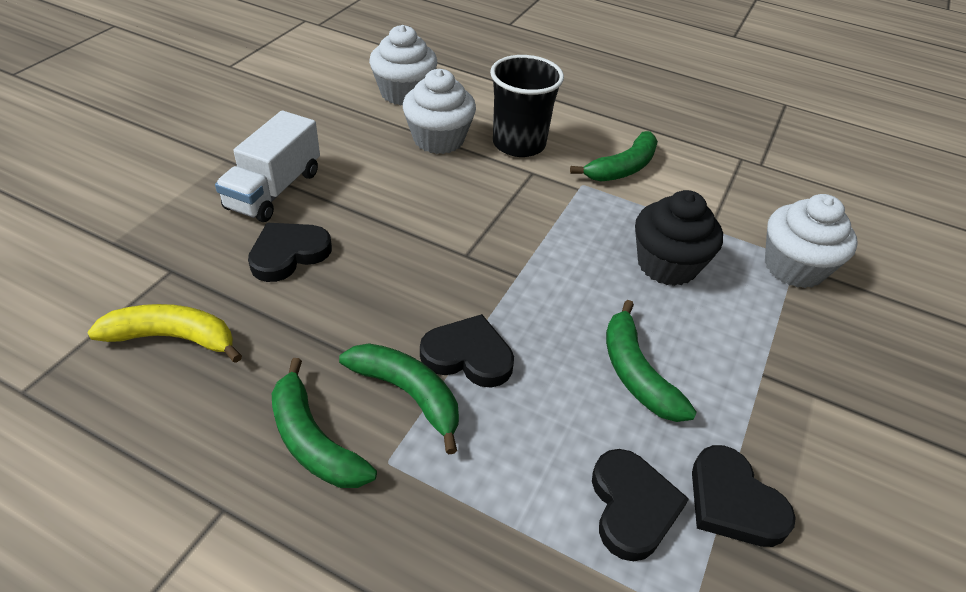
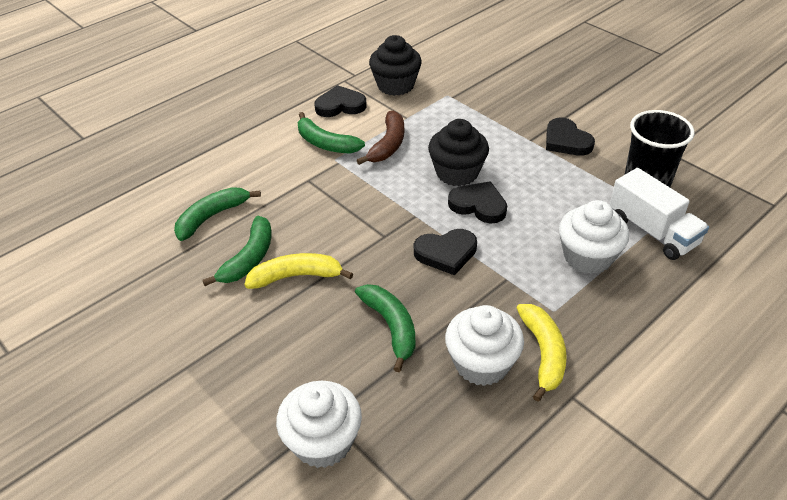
black cupcake: [635,190,723,286] = 1 -> [369,35,422,96] [428,119,489,186] = 2
brown banana: none = 0 -> [357,111,404,165] = 1
yellow banana: [87,304,242,363] = 1 -> [244,253,353,289] [517,304,567,402] = 2

